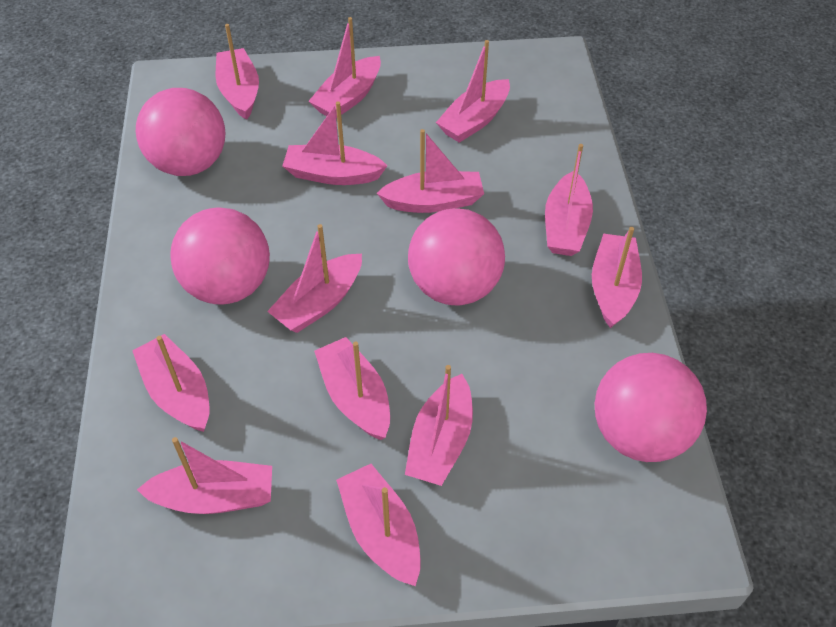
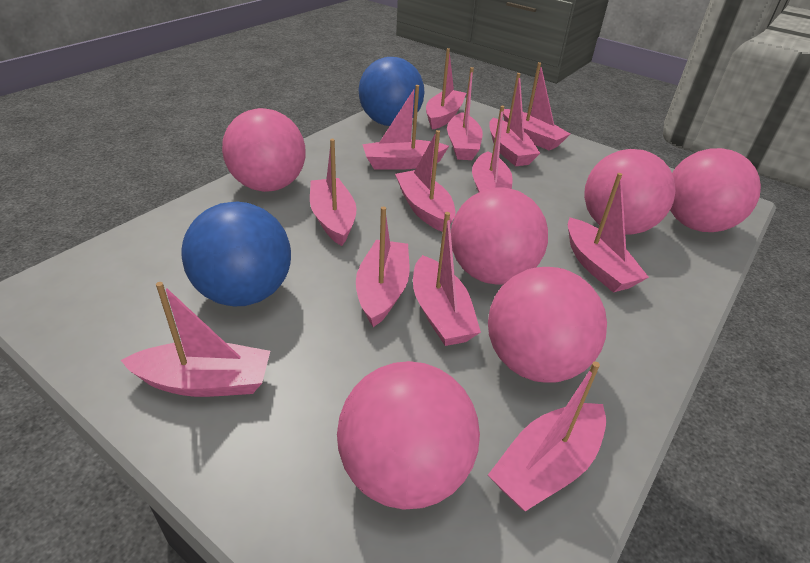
blue ball: none = 0 -> [181,201,291,306] [359,57,425,126] = 2
pink ball: [136,88,226,176] [171,207,270,305] [408,208,505,306] [595,353,707,462] = 4 -> [222,108,305,192] [337,361,480,510] [451,187,548,285] [488,267,607,383] [584,149,676,235] [670,148,761,232] = 6

